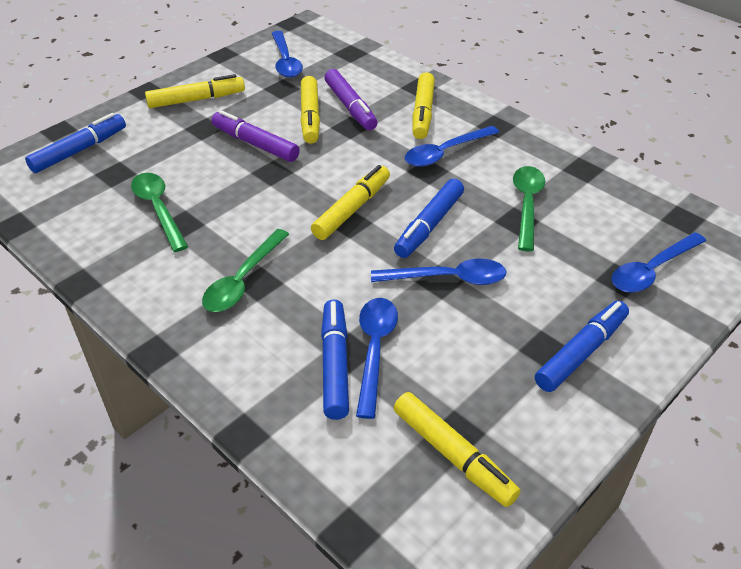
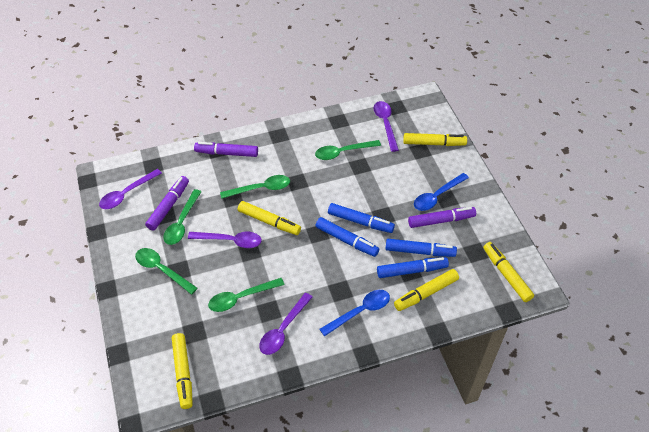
blue spoon: [272,31,303,78] [356,298,398,419] [371,258,506,285] [405,126,499,167] [612,232,706,293] = 5 -> [319,290,390,337] [414,173,469,211] = 2
green spoon: [131,173,188,252] [202,229,289,312] [513,166,545,251] = 3 -> [135,248,198,295] [163,189,202,245] [208,278,285,312] [220,175,290,199] [315,140,381,160] = 5
purple marker: [212,110,300,162] [324,69,378,130] = 2 -> [145,176,189,231] [194,142,258,157] [408,207,476,228] = 3
purple spoon: none = 0 -> [99,169,162,209] [188,232,262,248] [259,293,313,355] [373,101,399,152] = 4

